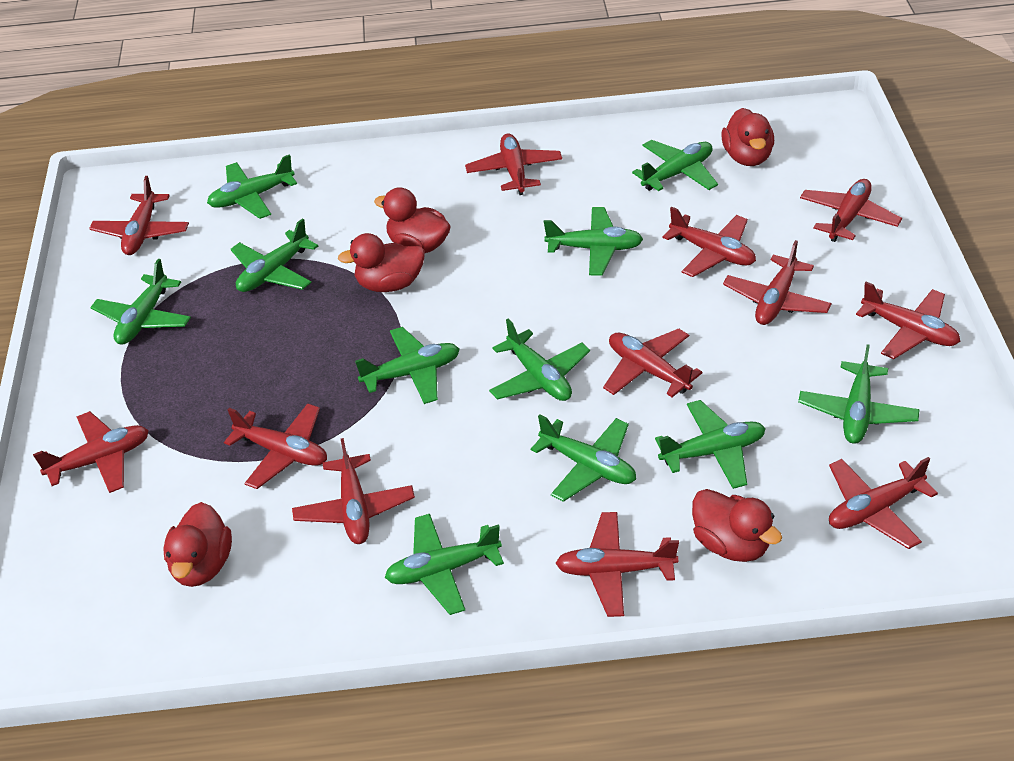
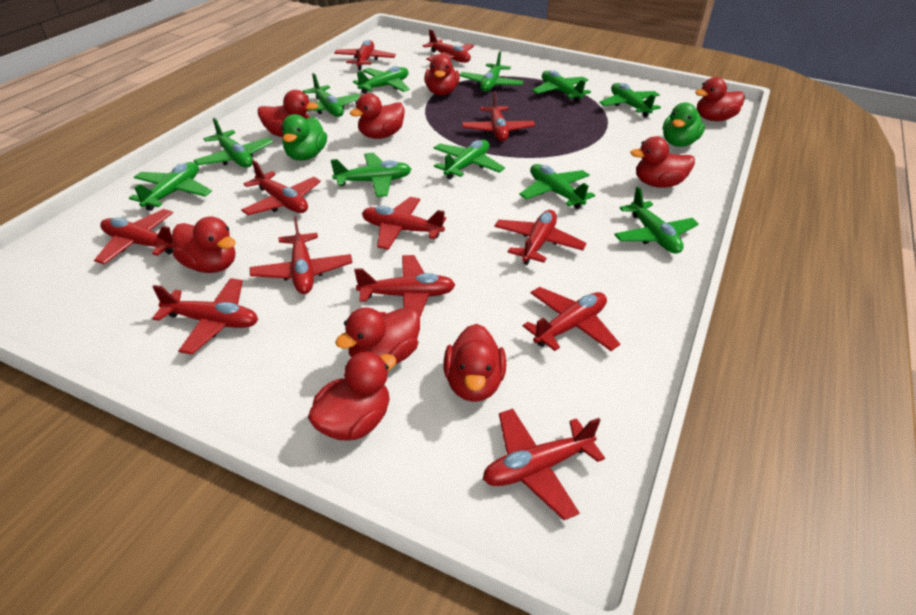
green duck: none = 0 -> [282,114,327,161] [663,103,705,147] = 2
red duck: [163,502,232,587] [338,233,425,292] [374,187,451,253] [692,489,782,562] [721,108,774,166] = 5 -> [172,216,236,273] [258,90,319,137] [308,351,396,441] [335,307,420,364] [350,93,405,139] [424,55,459,96] [443,324,506,402] [631,136,695,188] [695,77,745,121] = 9

